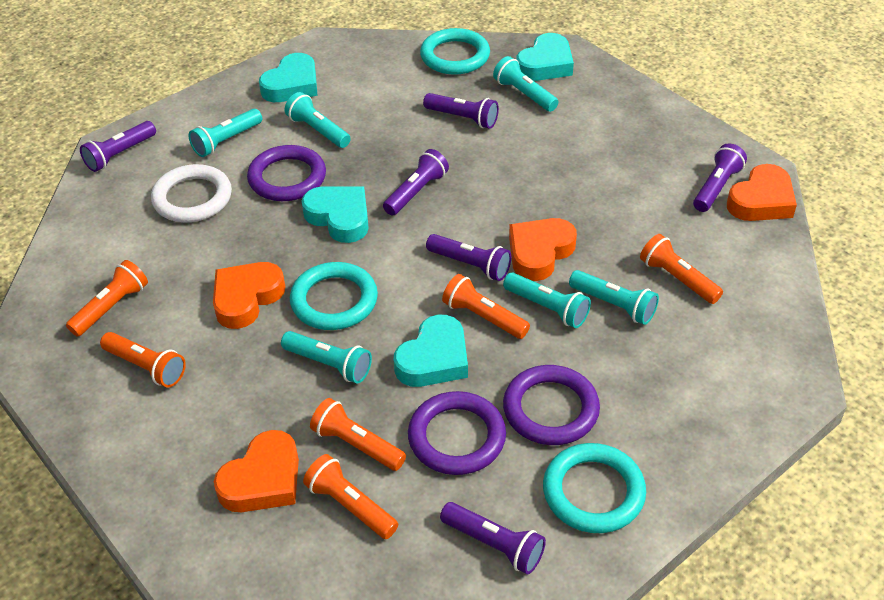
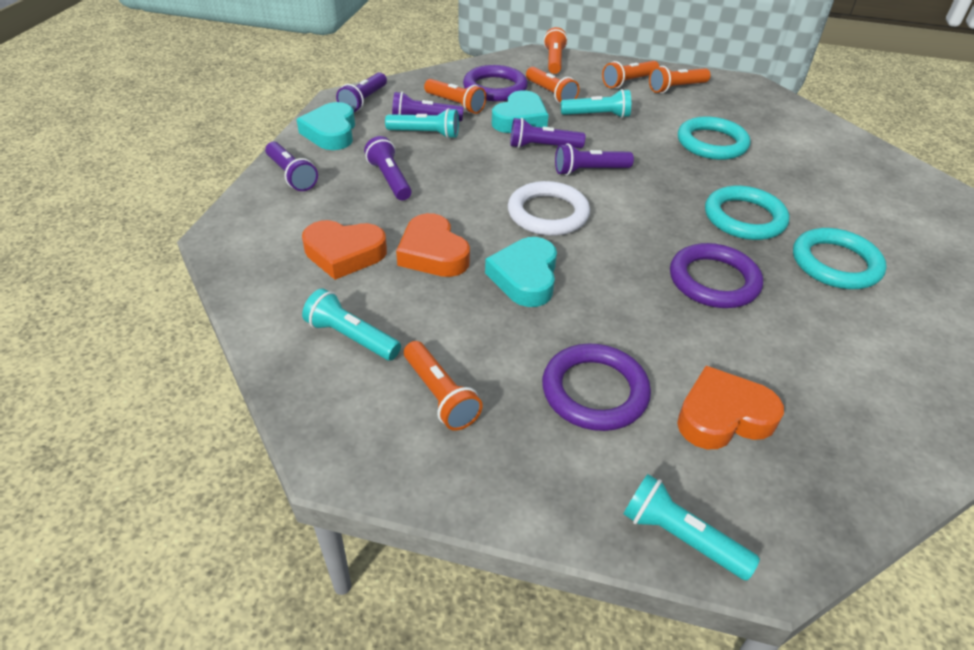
orange heart: [213,262,286,329] [214,430,299,512] [509,218,577,281] [727,164,797,221] = 4 -> [302,220,387,280] [396,213,470,277] [677,366,784,449] = 3
turquoise flashlight: [188,109,262,157] [281,331,372,383] [285,92,351,148] [493,56,558,112] [503,272,591,328] [569,270,659,325] = 6 -> [302,288,401,360] [385,108,459,139] [561,89,631,118] [624,474,760,580] = 4
turquoise heart: [259,53,318,102] [301,186,369,243] [394,315,468,387] [516,33,574,81] = 4 -> [297,102,355,150] [485,237,557,307] [492,90,548,133] = 3

